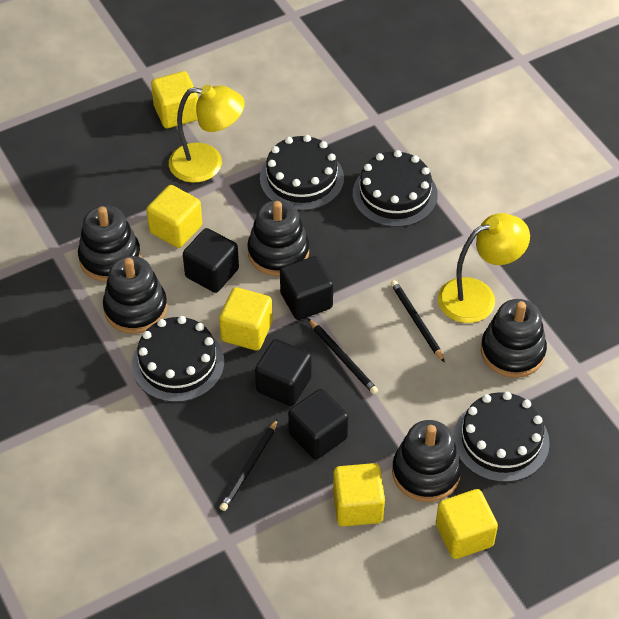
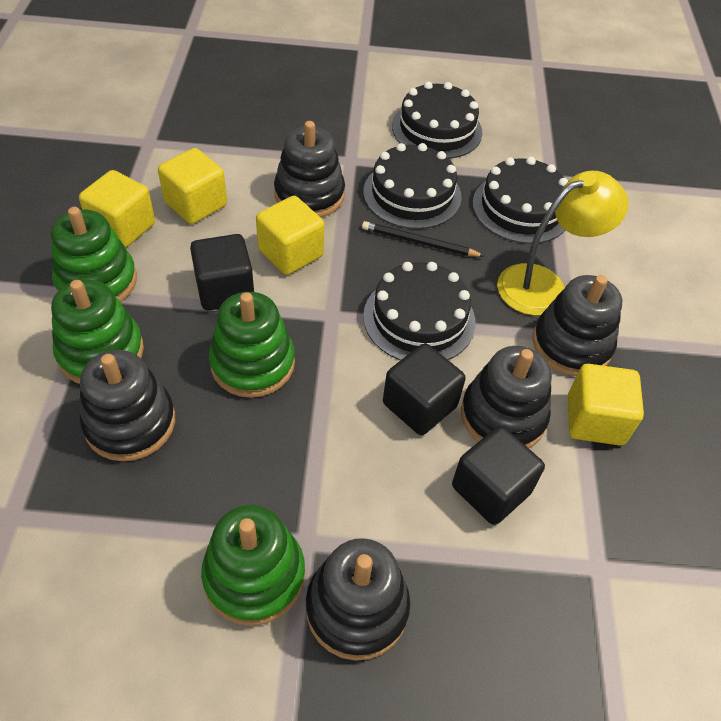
black cube: [183,228,239,293] [255,339,312,406] [280,256,333,320] [288,389,348,460] = 4 -> [190,234,254,311] [383,343,466,435] [452,426,545,525] = 3
black pencil: [219,419,278,511] [308,319,378,394] [391,280,445,363] = 3 -> [362,221,484,257] = 1
green stacking toy: none = 0 -> [51,207,137,302] [51,279,144,384] [201,505,305,626] [209,292,295,398] = 4
yellow cube: [146,185,202,248] [151,71,198,129] [219,287,273,351] [333,463,385,526] [436,489,498,559] = 5 -> [79,170,155,248] [158,148,227,224] [256,196,324,275] [568,364,644,446] = 4
yellow lamp: [169,84,245,183] [438,213,530,323] = 2 -> [497,171,629,315] = 1

